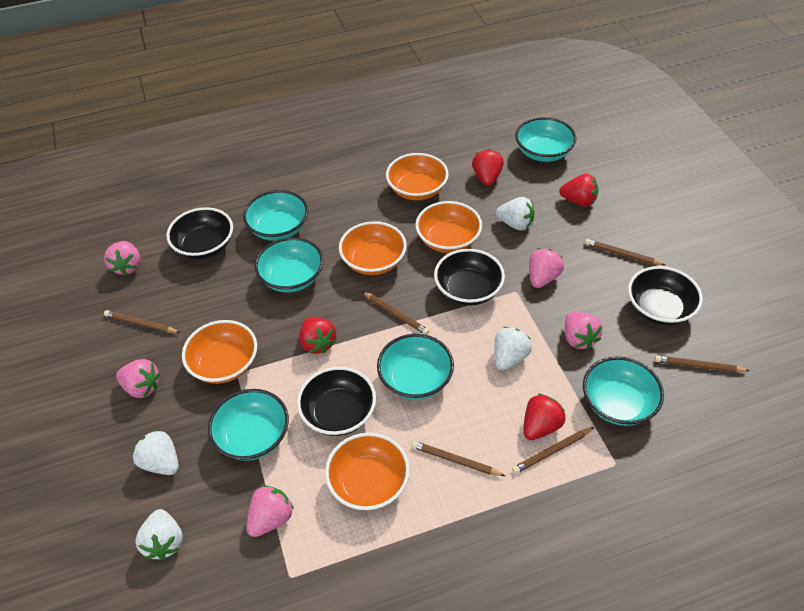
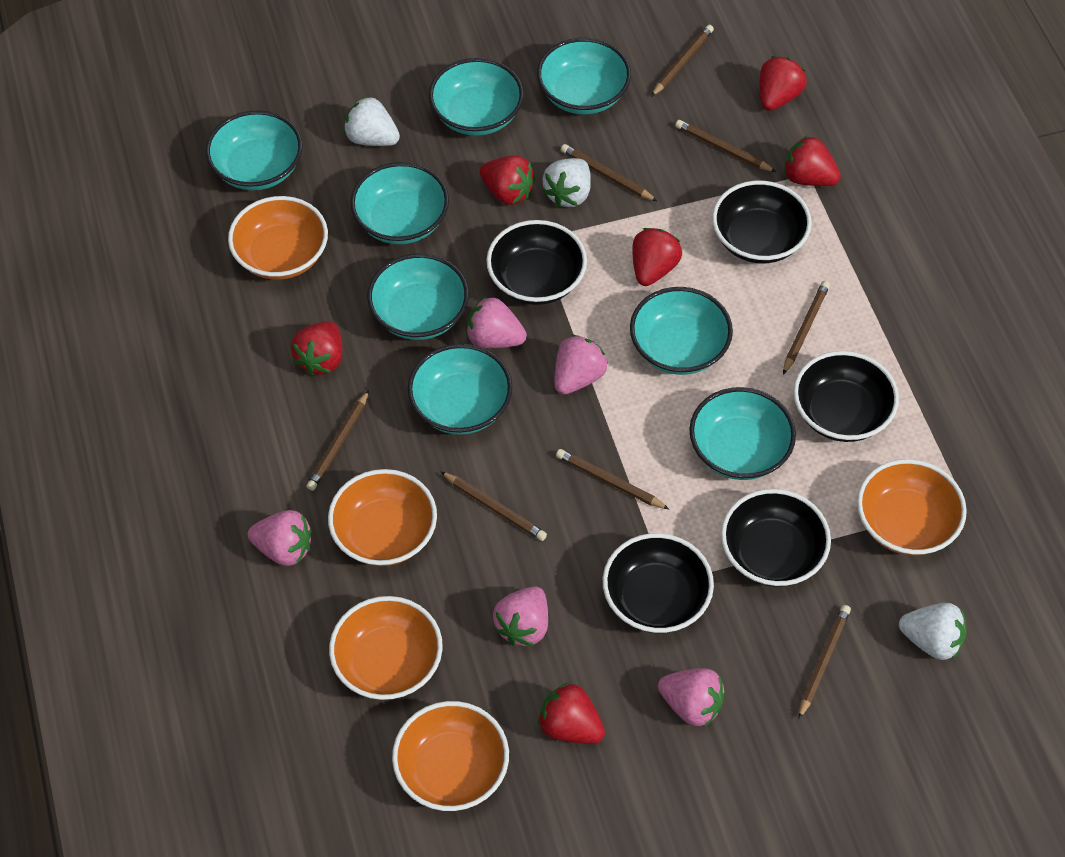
black bowl: [166,207,233,259] [297,367,376,436] [434,249,505,306] [628,266,703,325] = 4 -> [486,220,587,305] [603,533,714,633] [712,181,812,263] [721,489,831,587] [793,351,899,442] = 5
brown pencil: [104,310,180,333] [362,291,429,335] [411,441,505,476] [512,427,594,474] [585,239,665,265] [655,355,750,373] = 6 -> [306,390,369,491] [441,472,547,541] [556,449,669,509] [561,144,658,202] [651,24,714,97] [675,120,776,172] [783,281,830,375] [799,605,851,719] = 8
red strawberry: [299,317,336,354] [472,149,504,186] [523,394,566,440] [559,174,599,207] = 4 -> [291,321,342,375] [480,155,535,205] [538,682,605,744] [632,228,682,286] [759,56,807,111] [784,136,841,186] = 6
turquoise bowl: [208,389,289,461] [243,190,308,241] [254,237,324,293] [377,334,454,400] [515,117,576,162] [583,356,664,426] = 6 -> [206,110,303,190] [350,162,449,244] [367,254,469,340] [408,344,513,435] [429,58,524,136] [537,38,631,115] [630,287,733,375] [689,387,796,480] = 8
white strawberry: [132,429,179,475] [135,509,183,560] [494,327,532,371] [496,197,535,231] = 4 -> [344,96,400,146] [543,158,591,207] [899,603,967,660] = 3

